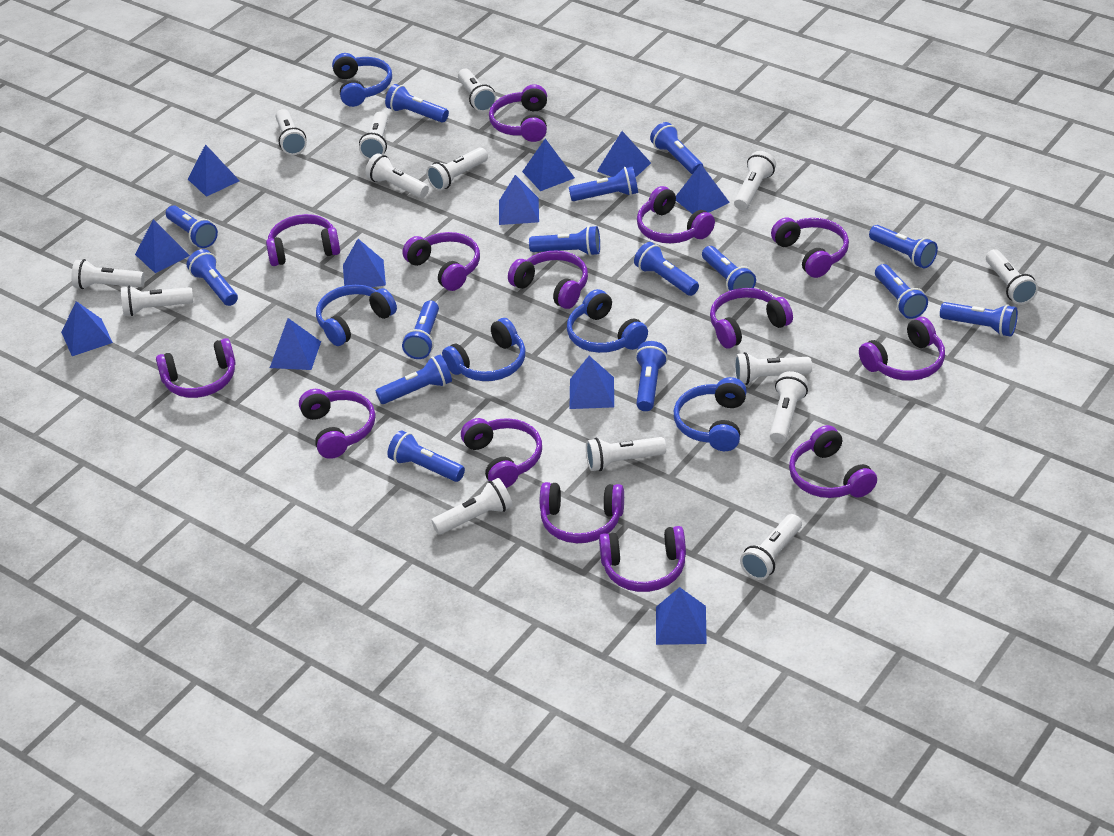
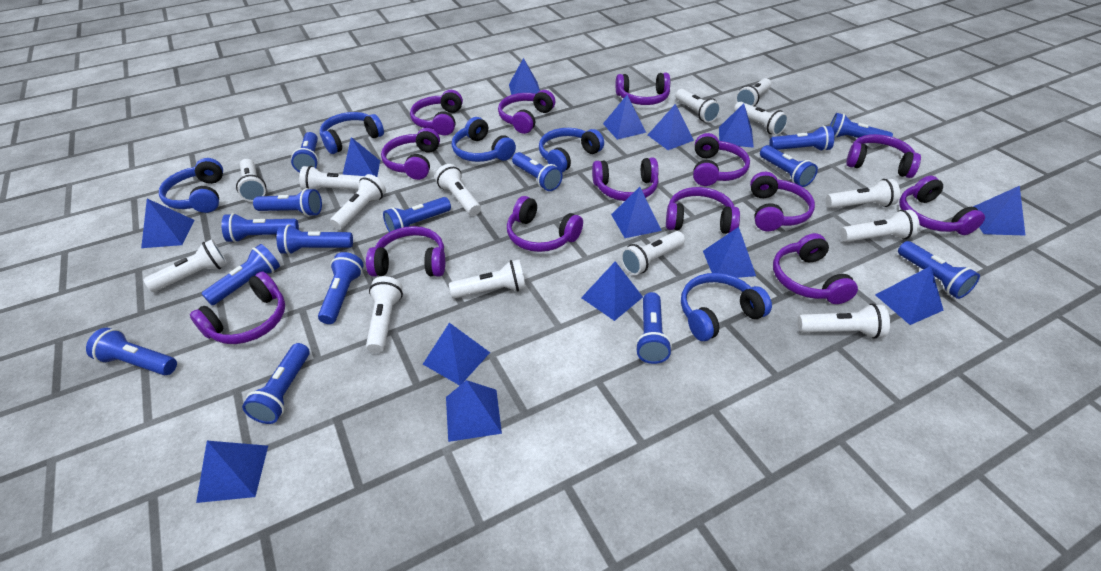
blue pyramid: [61,301,113,356] [135,219,190,273] [188,144,240,197] [270,318,321,370] [343,239,386,287] [499,175,539,225] [522,138,575,191] [569,356,614,409] [597,131,651,178] [656,587,707,645] [676,164,730,214] = 11 -> [141,199,195,248] [196,441,268,503] [343,137,380,177] [423,323,490,386] [446,380,502,442] [509,58,540,95] [581,261,643,321] [603,95,646,140] [611,187,662,238] [648,104,694,150] [703,227,756,278] [719,103,754,148] [875,266,944,325] [973,186,1026,236] = 14

